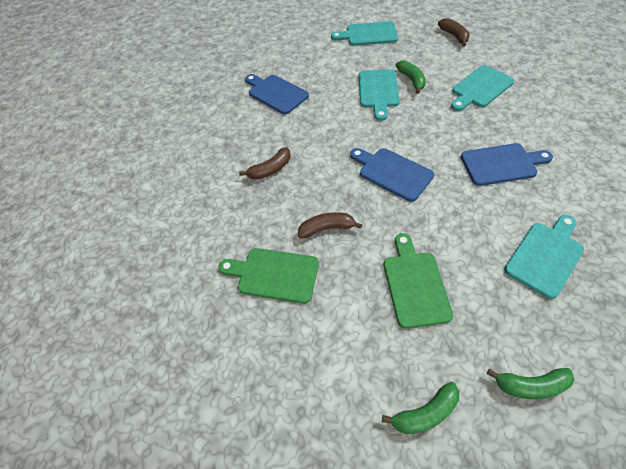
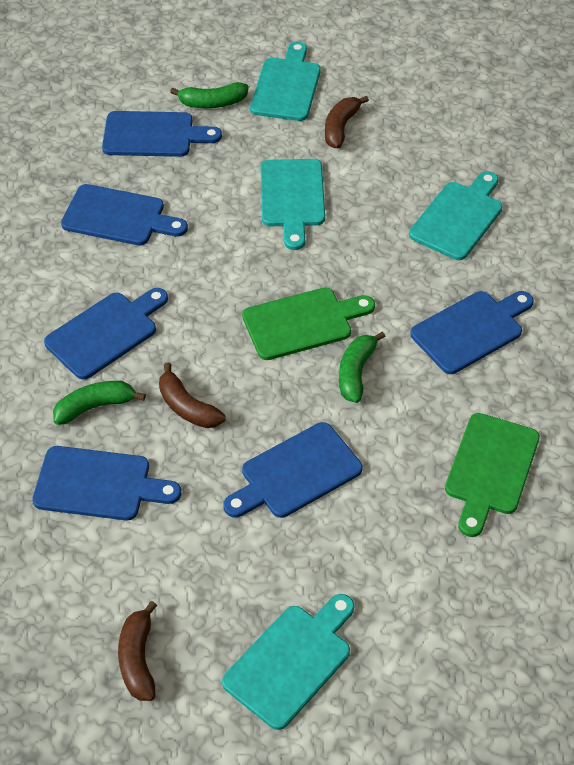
blue cutting board: [245,74,309,114] [350,148,434,202] [461,143,553,186] = 3 -> [32,446,181,520] [44,288,168,380] [61,184,188,245] [102,111,222,157] [223,422,362,518] [411,291,534,374] = 6

